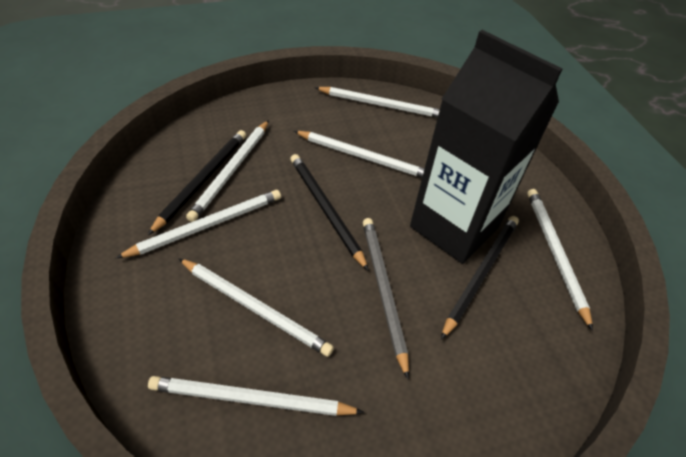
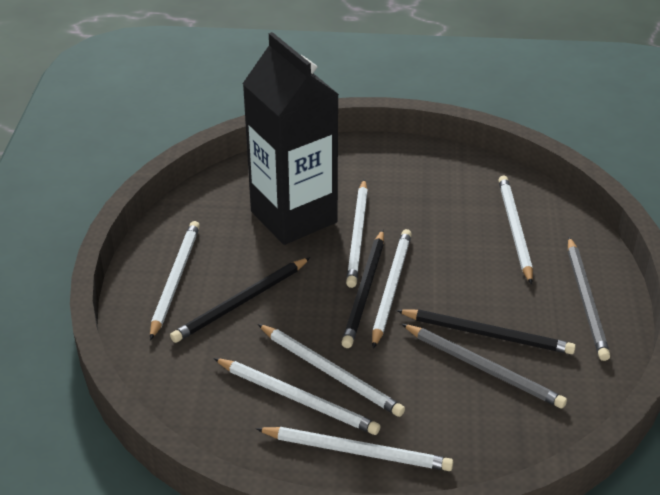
grey pencil: [363,218,409,379] = 1 -> [402,324,567,409] [568,237,610,361] = 2

